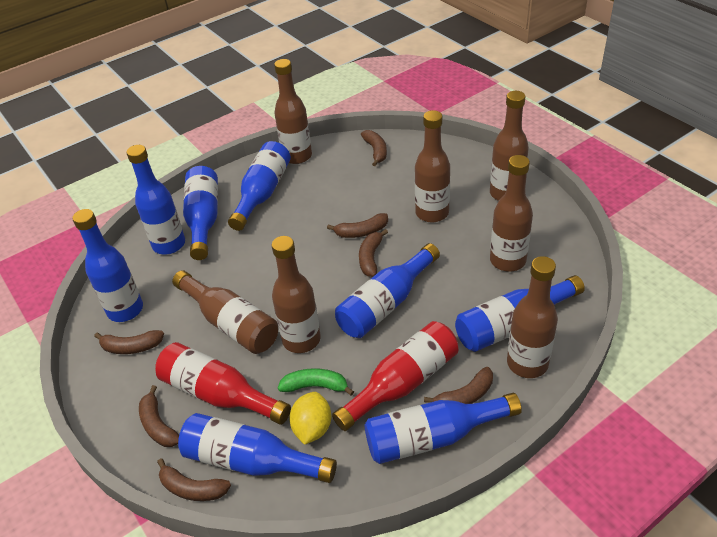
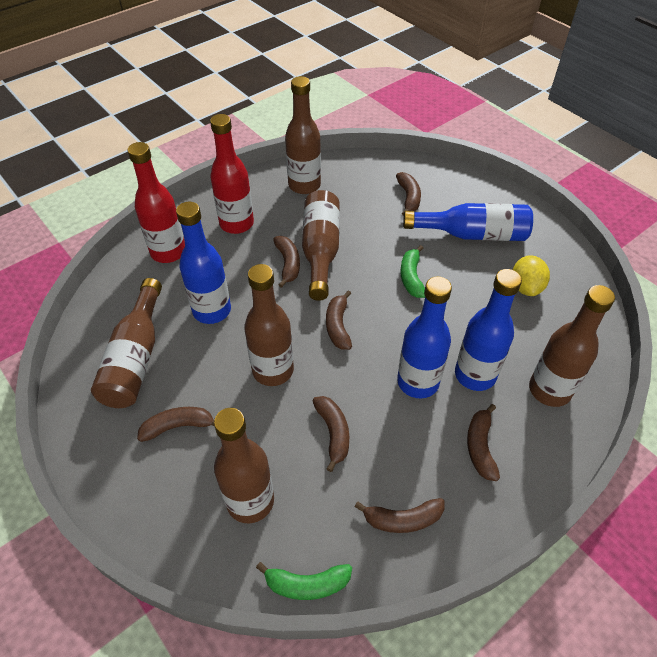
blue bottle: [72,209,143,322] [126,145,185,254] [178,413,337,483] [183,166,218,260] [228,141,291,231] [335,243,440,338] [365,393,522,464] [455,275,585,352] = 8 -> [176,202,231,324] [397,277,452,398] [403,203,533,241] [455,269,522,391] = 4
brown bottle: [172,270,278,354] [272,236,321,353] [274,59,312,164] [415,110,450,223] [490,91,529,201] [490,155,533,272] [507,256,558,378] = 7 -> [91,278,162,408] [214,408,274,523] [244,264,294,386] [285,76,321,194] [302,190,340,301] [529,285,615,407] = 6
green banana: [278,368,354,396] = 1 -> [256,562,352,600] [400,245,425,298] = 2

